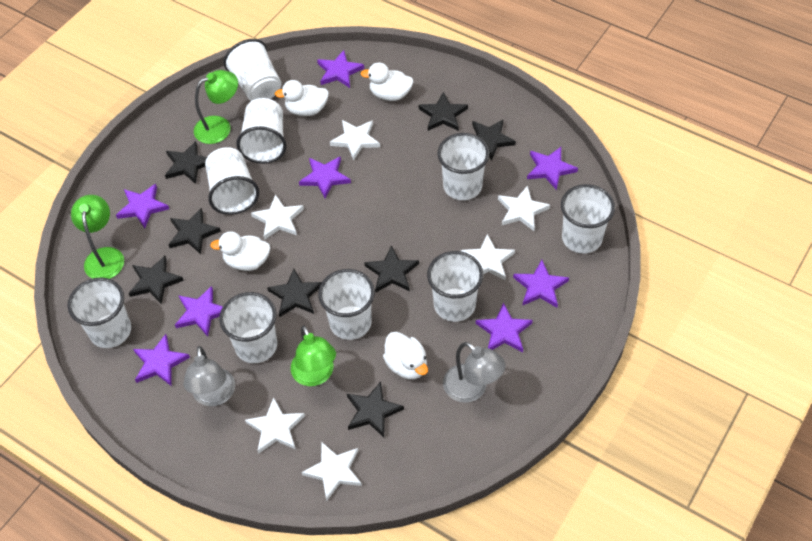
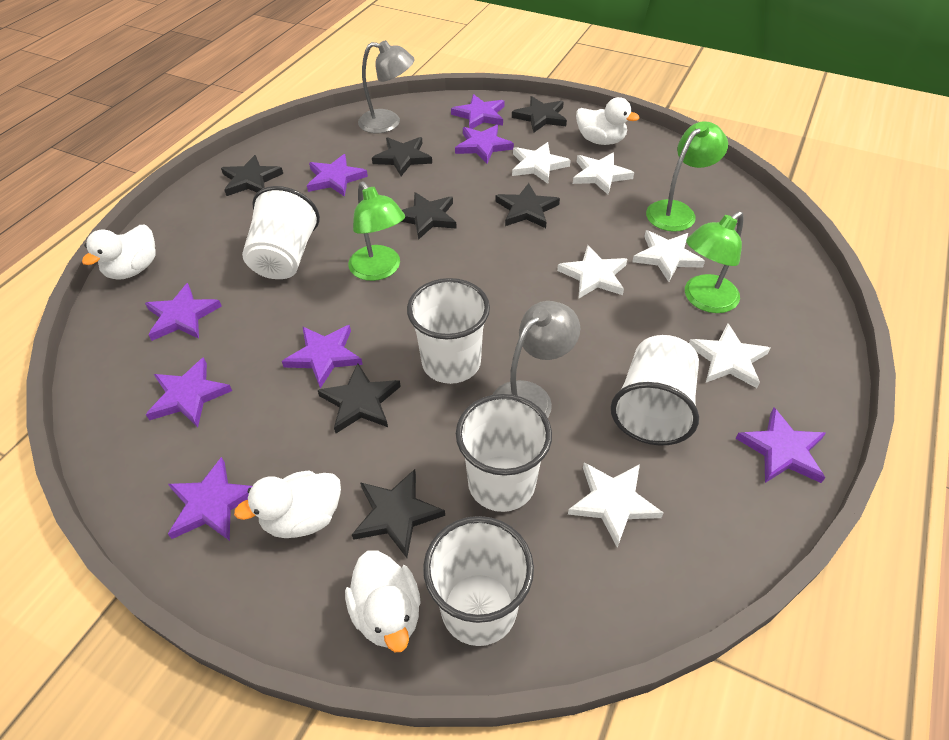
black star: [129,256,184,304] [165,141,207,184] [168,208,221,254] [267,269,322,317] [347,382,404,437] [364,245,419,292] [419,92,468,131] [472,120,516,160] = 8 -> [221,155,283,196] [318,363,401,434] [352,469,445,558] [372,137,432,176] [401,192,457,240] [496,183,560,228] [512,96,567,133] = 7
white cup: [68,278,131,348] [205,147,259,215] [219,292,277,363] [223,39,281,101] [236,98,287,164] [318,269,375,340] [427,251,483,322] [437,133,490,200] [561,184,615,254] = 9 -> [242,186,320,279] [407,278,490,384] [423,516,534,646] [456,394,552,512] [611,335,699,445] = 5

